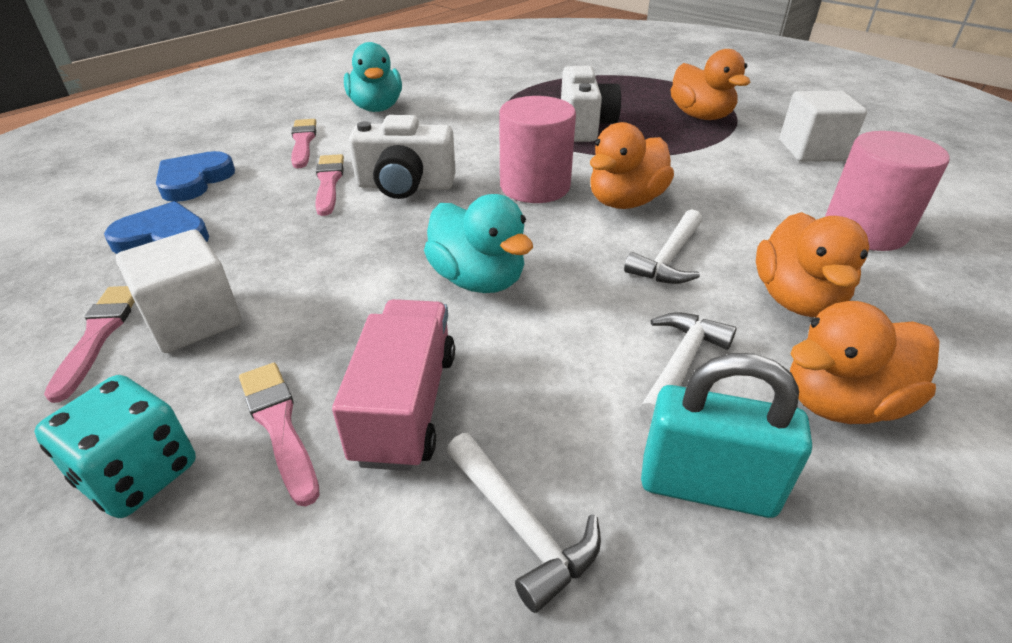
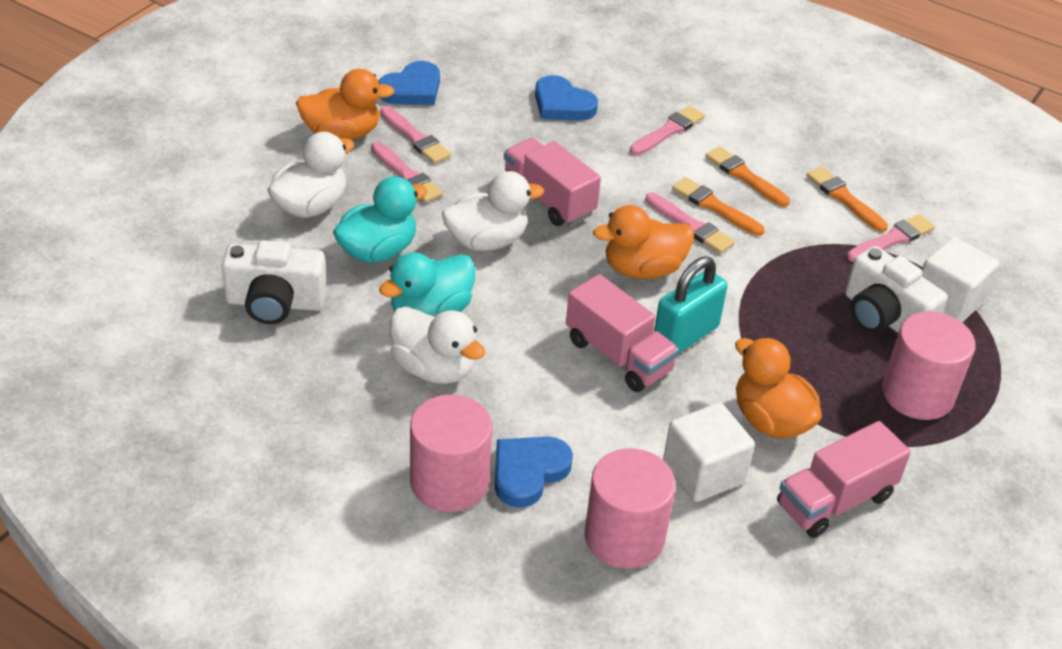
blue heart: [104,201,209,254] [156,151,235,202] = 2 -> [378,61,440,105] [495,437,573,508] [535,75,598,121] = 3
orange brush: none = 0 -> [672,177,765,236] [705,146,790,207] [806,167,888,232] = 3
orange duck: [590,122,674,209] [671,49,751,120] [756,212,869,317] [790,301,939,424] = 4 -> [296,69,395,140] [593,205,694,279] [735,338,822,439] = 3
pink brush: [44,286,135,403] [239,363,320,506] [291,119,316,168] [315,154,344,216] = 4 -> [371,142,443,203] [380,106,451,164] [630,106,705,155] [645,193,735,254] [847,214,935,262] = 5
pink cylinder: [499,96,576,203] [825,131,950,251] = 2 -> [410,394,492,512] [584,448,676,569] [882,312,975,420] = 3
pink truck: [332,299,455,471] = 1 -> [504,138,601,226] [566,274,679,392] [777,421,911,538] = 3
turquoise dice: [34,375,196,518] = 1 -> none = 0
white duck: none = 0 -> [267,132,354,218] [390,306,485,384] [442,171,544,251] = 3
white hammer: [446,433,601,613] [624,209,702,284] [639,312,737,423] = 3 -> none = 0

